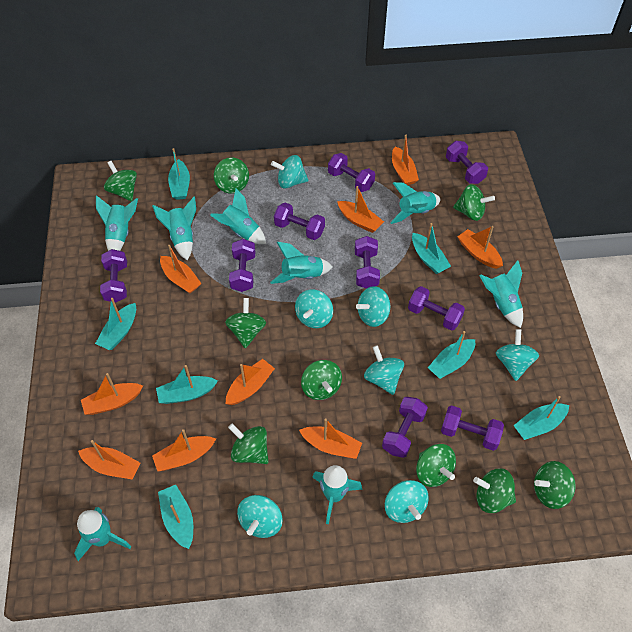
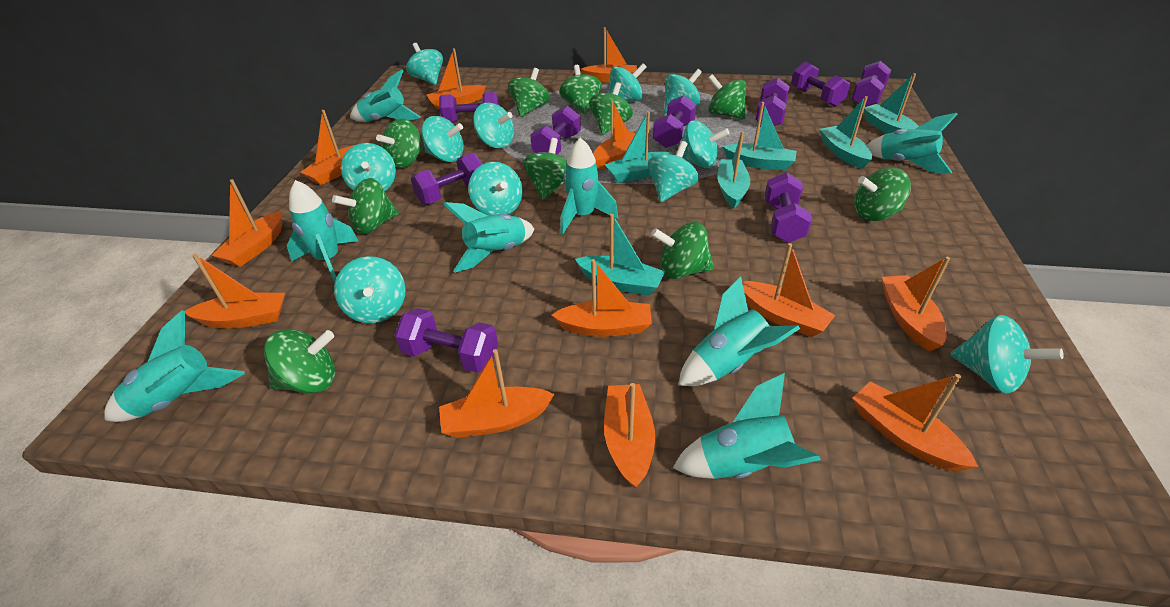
green spinning top: [104,161,137,201] [214,157,249,194] [225,298,266,349] [228,424,268,464] [301,360,342,400] [416,444,456,487] [453,184,495,221] [473,468,516,513] [534,461,576,509] = 9 -> [264,329,335,394] [332,178,399,234] [376,119,423,168] [508,68,549,117] [523,138,567,200] [559,65,601,114] [589,82,633,135] [651,222,714,279] [708,74,746,119] [854,168,911,221] = 10
orange boat: [78,440,140,479] [81,373,143,415] [152,429,216,471] [160,245,202,294] [226,359,275,405] [299,418,362,459] [337,186,384,233] [392,135,419,185] [458,226,503,269] = 9 -> [185,254,285,329] [211,179,282,267] [300,110,355,185] [427,48,486,110] [439,349,555,438] [551,259,652,337] [581,27,637,82] [593,100,636,170] [604,383,655,488] [742,243,835,337] [852,374,978,472] [882,257,950,352] = 12
turquoise boat: [95,298,136,350] [156,365,218,404] [158,485,193,549] [168,148,190,200] [412,223,451,274] [428,331,475,379] [513,396,569,440] = 7 -> [575,214,665,295] [605,111,674,183] [717,131,750,208] [722,102,797,170] [820,96,872,169] [864,73,919,134] = 6
turquoise spinning top: [237,495,282,538] [271,155,308,189] [295,289,333,328] [356,286,391,327] [364,345,404,395] [385,480,429,523] [496,329,539,381] = 7 -> [334,256,406,323] [341,143,396,191] [406,43,443,85] [421,116,464,162] [468,162,523,216] [473,103,514,149] [608,63,647,102] [648,141,699,202] [664,69,702,114] [675,120,730,168] [950,315,1064,394] = 11

